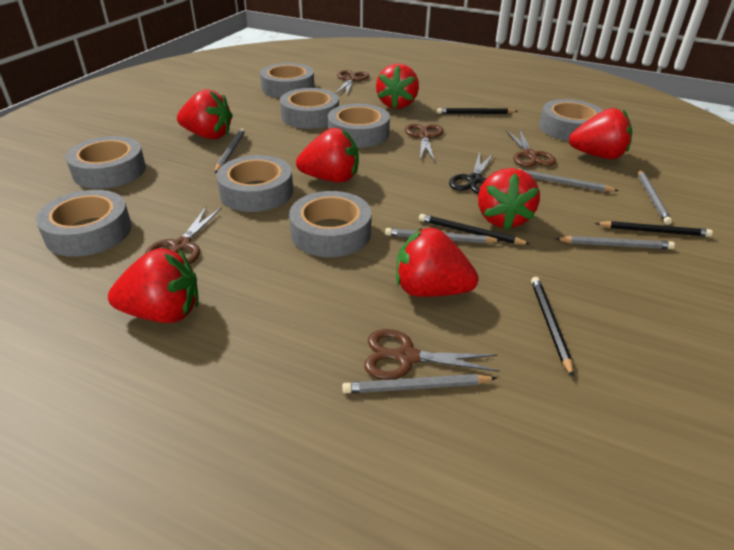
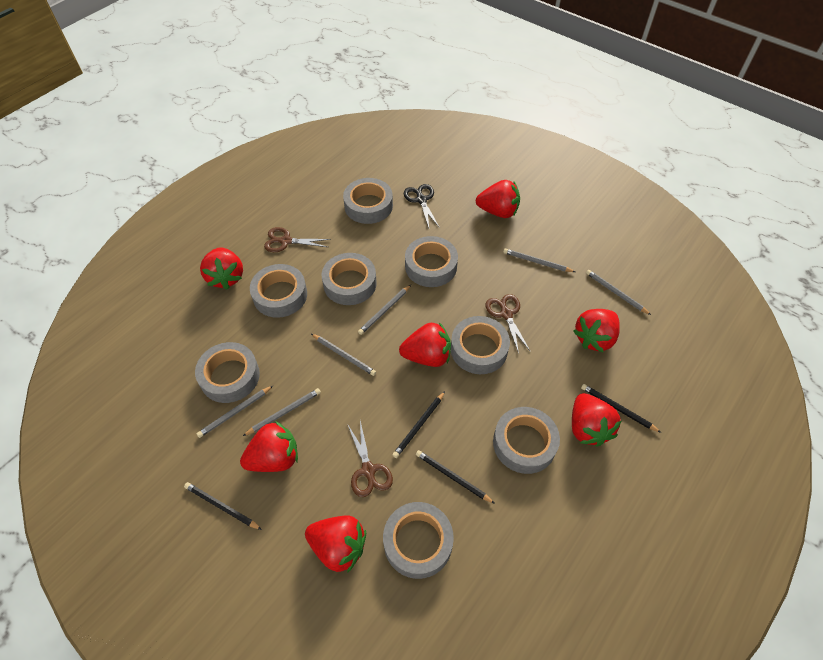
brown scissors: [145,206,222,264] [335,70,369,96] [364,329,499,380] [405,124,444,162] [506,129,556,167] = 5 -> [264,227,331,252] [348,421,393,497] [485,294,531,353] = 3

